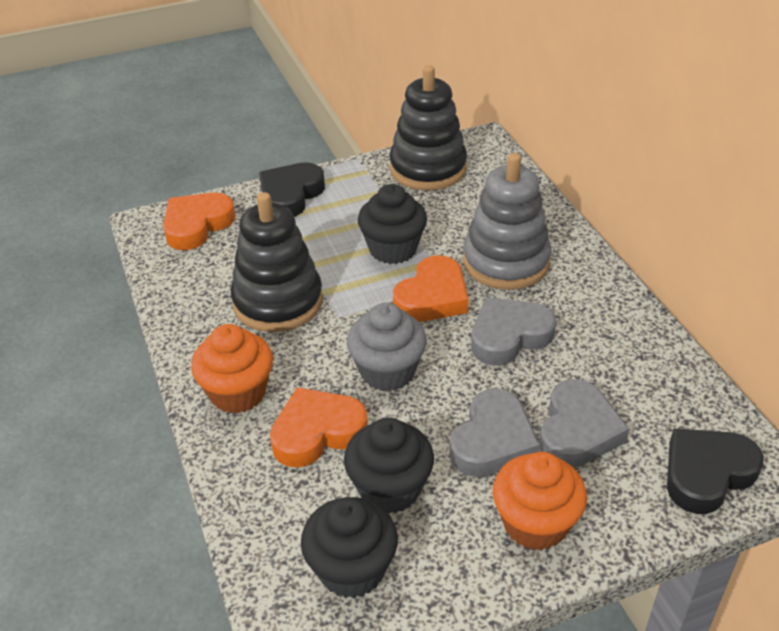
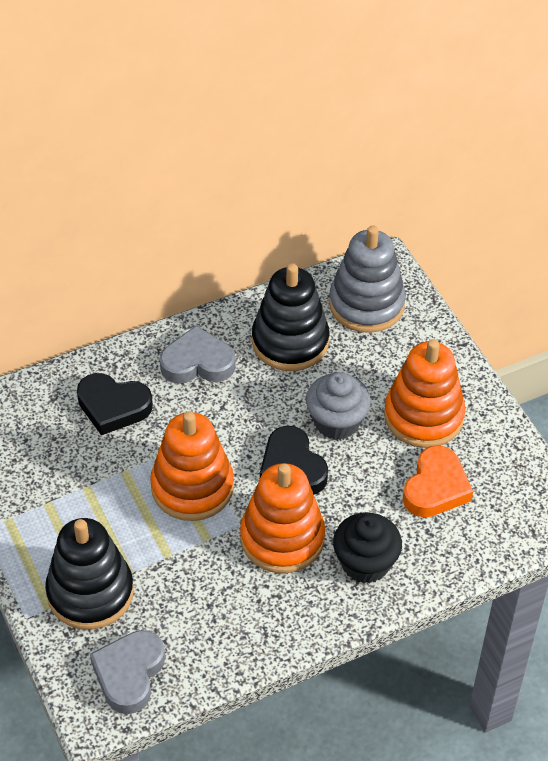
black cupcake: [301,497,398,598] [344,418,434,514] [358,184,427,264] = 3 -> [333,512,402,584] = 1
grey heart: [449,389,540,477] [471,297,556,366] [539,379,629,468] = 3 -> [90,630,165,714] [160,325,236,384] = 2
orange cupcake: [191,324,273,414] [493,452,587,550] = 2 -> none = 0
orange heart: [163,193,235,250] [270,387,368,468] [393,255,469,322] = 3 -> [403,445,473,517] = 1
orange stacking toy: none = 0 -> [150,411,234,521] [240,463,325,573] [384,339,465,448] = 3

